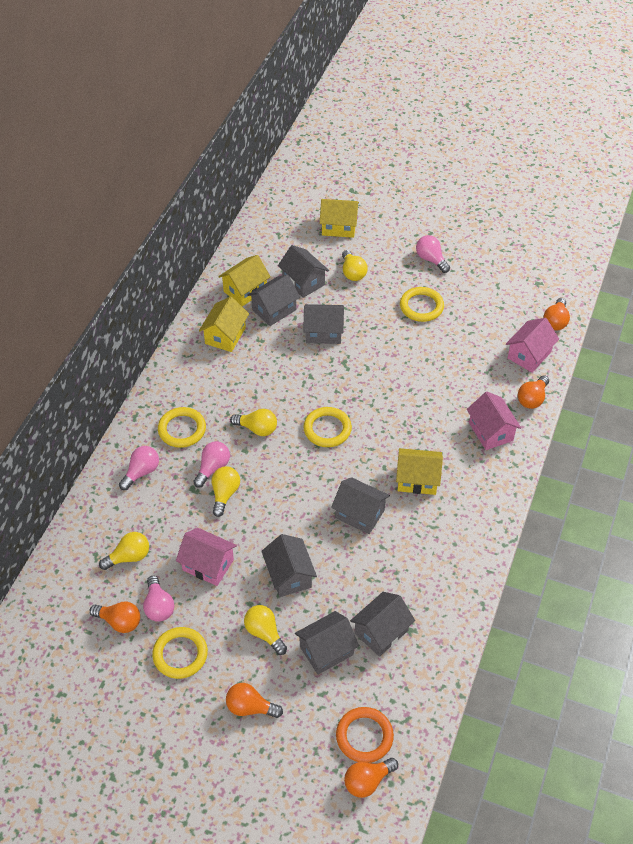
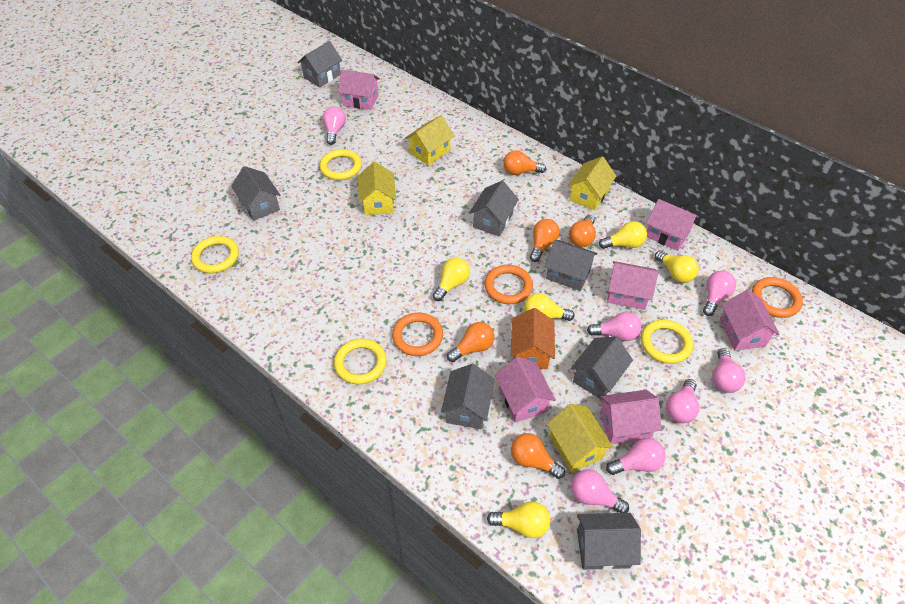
orange house: none = 0 -> [511,308,555,369] = 1
orange ring: [336,707,394,763] = 1 -> [392,313,443,356] [484,265,533,304] [752,277,803,318] = 3
pink house: [176,528,237,586] [467,392,521,450] [506,318,559,373] = 3 -> [338,70,380,110] [495,357,556,423] [600,390,661,444] [607,261,658,310] [646,199,699,251] [720,289,780,351] = 6
pink light bulb: [119,446,159,490] [143,576,174,622] [193,441,230,488] [416,235,450,273] = 4 -> [322,107,346,145] [571,469,629,513] [587,312,642,341] [606,438,665,475] [666,379,699,423] [703,271,736,316] [712,348,746,393] = 7

